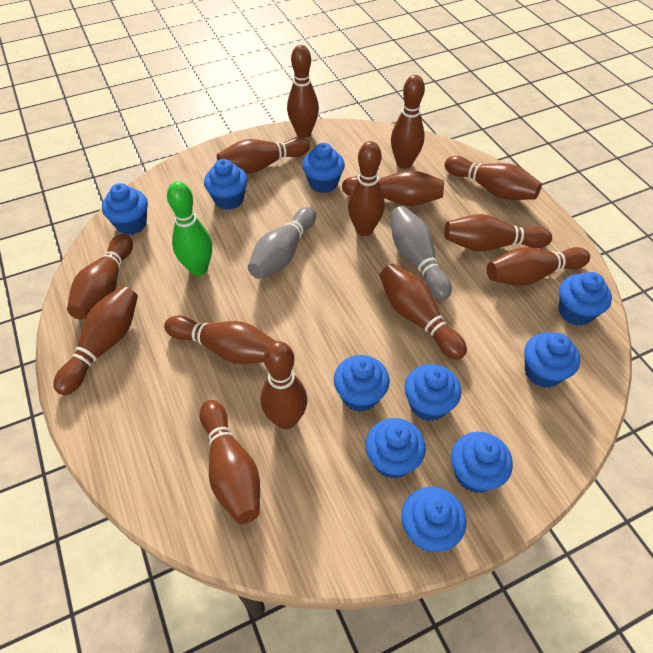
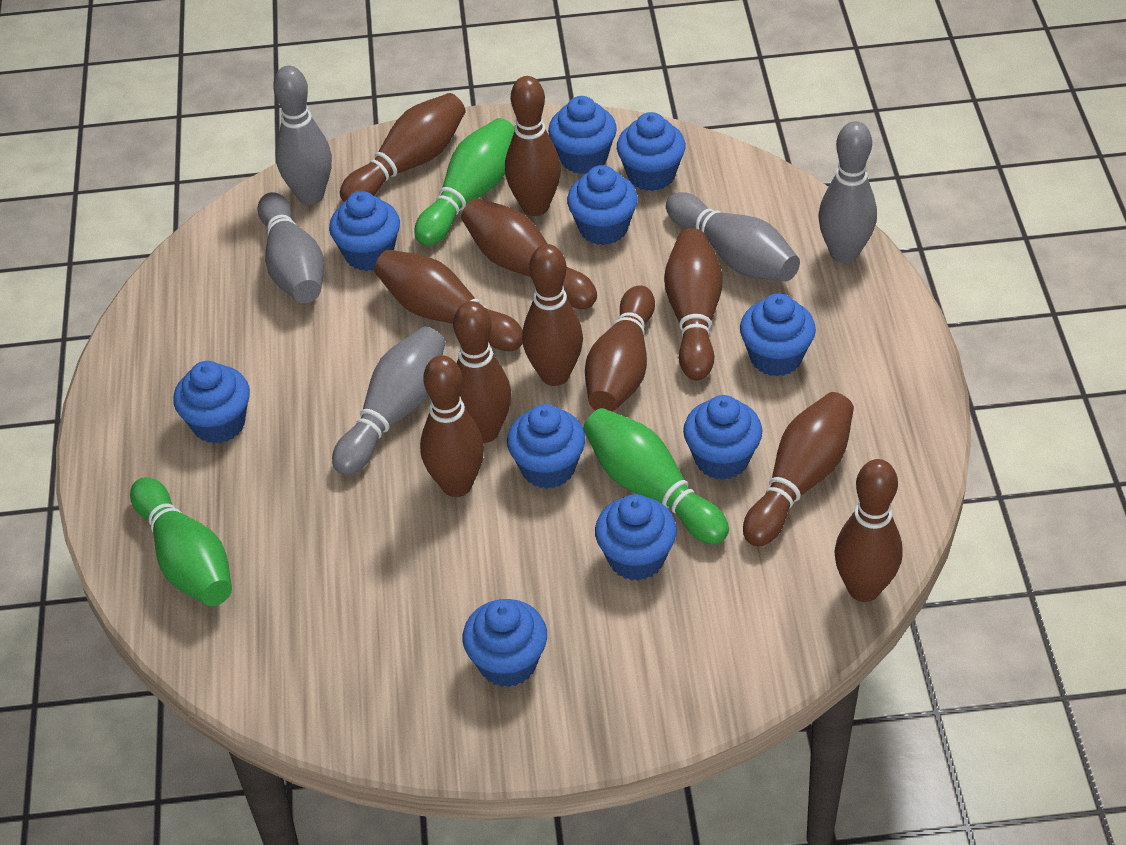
brown bowling pin: [53,286,138,395] [67,234,133,320] [164,315,276,364] [200,400,260,524] [217,137,310,174] [261,341,307,429] [287,45,319,138] [342,170,444,206] [348,141,385,236] [380,264,467,360] [391,75,425,169] [444,214,552,251] [445,156,542,200] [487,247,590,286] = 14 -> [340,93,466,202] [374,249,523,351] [420,355,484,497] [453,301,511,443] [461,198,597,309] [505,76,561,216] [522,244,583,386] [585,285,655,412] [664,229,723,380] [743,392,854,546] [834,459,903,602] = 11
green bowling pin: [167,181,212,276] = 1 -> [130,477,232,606] [414,118,514,246] [583,408,729,545] = 3
grey bowling pin: [248,207,316,279] [390,206,452,300] = 2 -> [258,192,324,303] [273,66,332,205] [332,327,445,476] [666,192,800,282] [818,121,877,264] = 5

